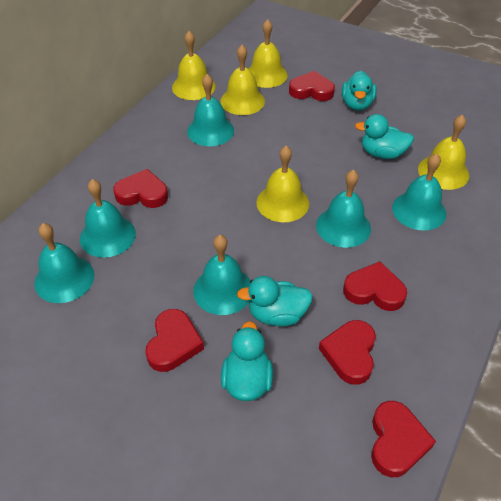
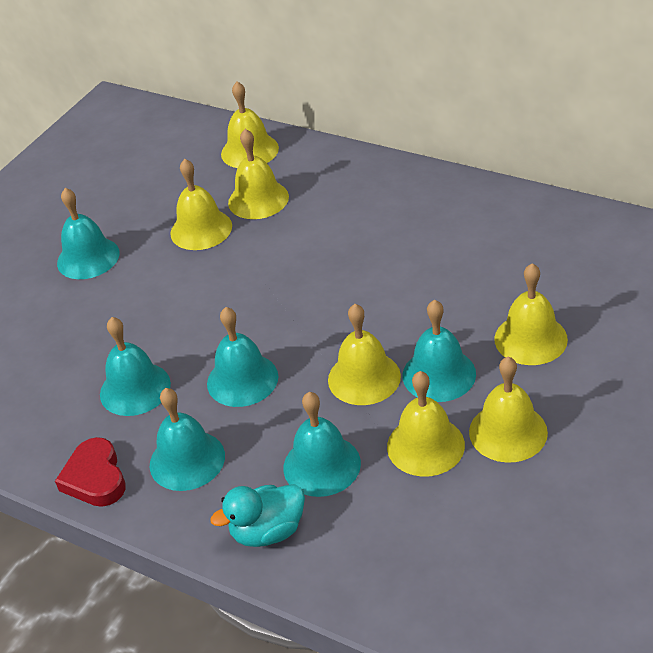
red heart: [113,169,168,208] [145,309,204,372] [289,71,335,101] [319,320,376,385] [343,262,407,311] [371,401,436,477] = 6 -> [55,437,126,507] = 1
turquoise duck: [221,321,273,401] [237,276,313,326] [342,71,377,111] [355,114,414,159] = 4 -> [211,484,305,547] = 1
yellow bell: [172,31,216,100] [220,45,265,115] [248,19,288,88] [256,146,309,222] [418,114,469,190] = 5 -> [170,159,232,250] [221,82,279,168] [228,129,289,219] [328,304,401,405] [387,371,465,477] [469,357,548,463] [494,263,568,365] = 7

